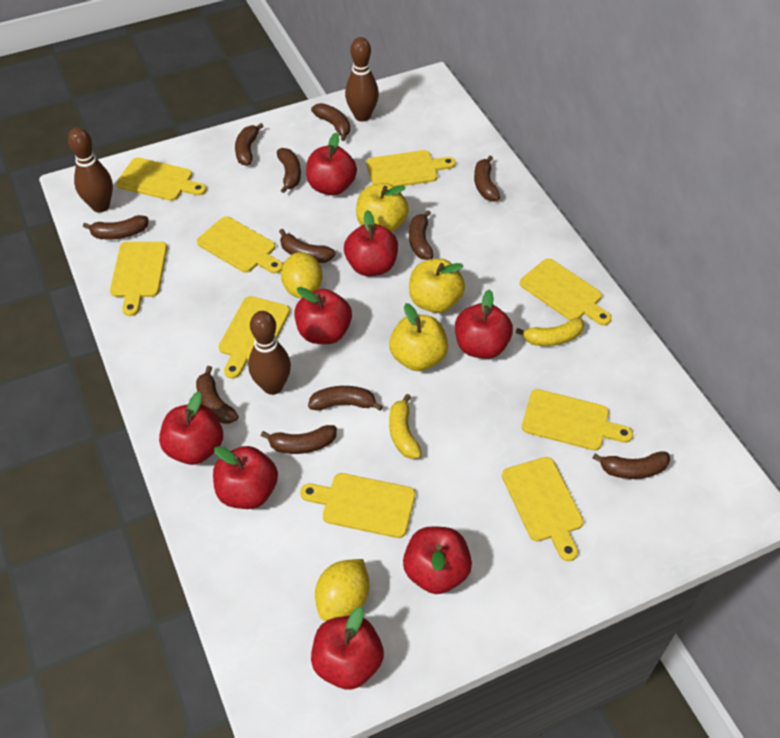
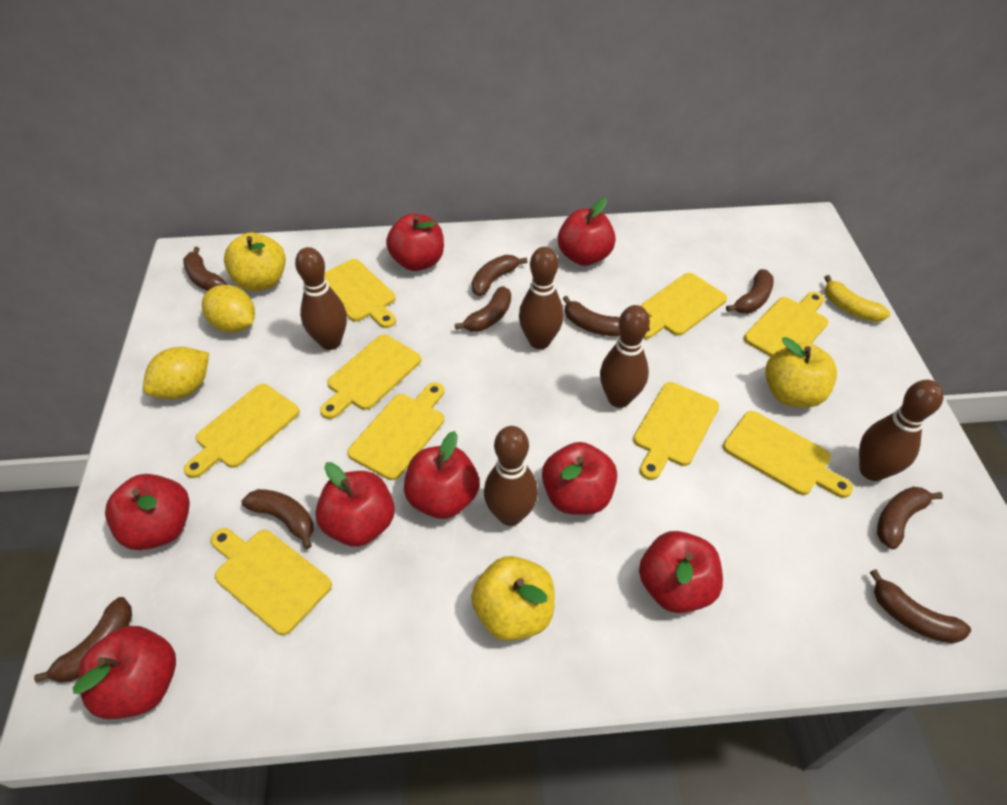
brown banana: [83,215,149,240] [196,366,238,424] [235,123,264,166] [261,425,337,454] [277,148,301,193] [279,229,336,263] [308,386,383,411] [311,103,350,141] [409,210,433,260] [474,156,500,201] [593,451,670,479] = 11 -> [34,597,132,683] [183,247,227,291] [241,489,314,549] [455,286,511,332] [472,255,527,296] [563,296,620,336] [726,269,774,313] [870,569,971,643] [877,487,943,549] = 9
brown bowling pin: [68,127,113,213] [248,311,291,395] [345,37,379,122] = 3 -> [295,247,347,350] [484,426,538,526] [519,247,564,349] [600,305,650,408] [859,380,944,481] = 5
yellow banana: [389,394,422,459] [516,318,584,346] = 2 -> [824,275,890,322] = 1

